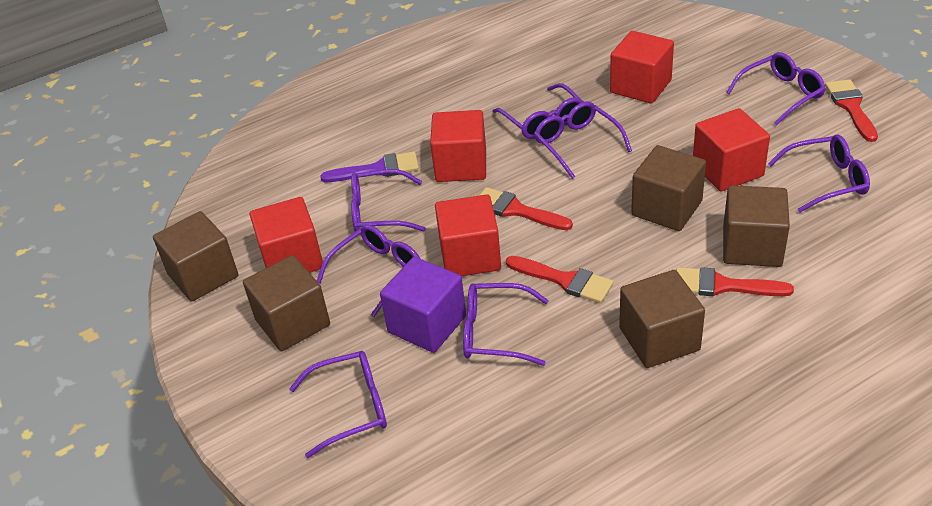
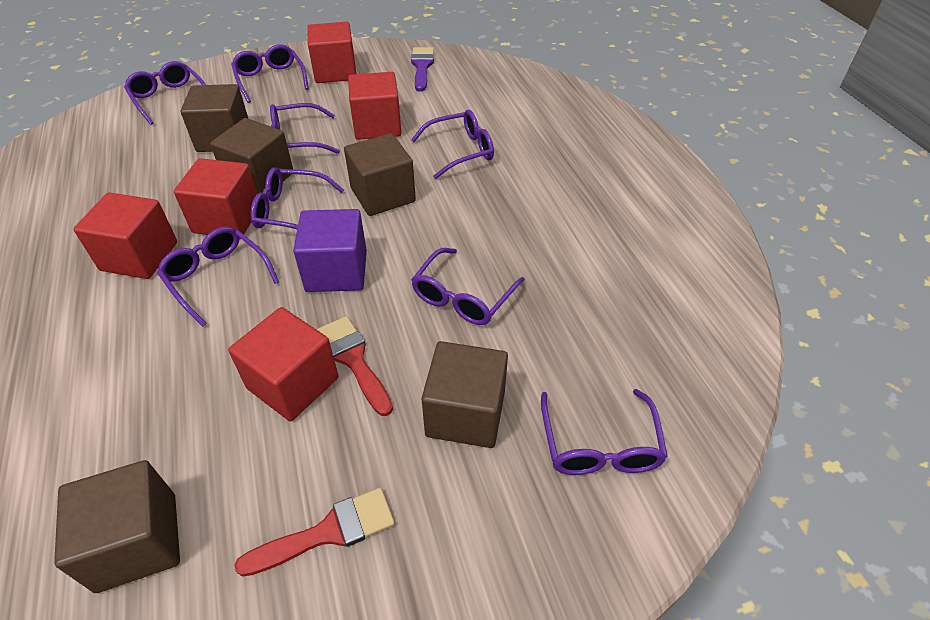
red brush: [479,187,573,230] [506,256,614,303] [676,267,794,296] [825,79,878,142] = 4 -> [235,488,395,576] [317,316,393,416] = 2

